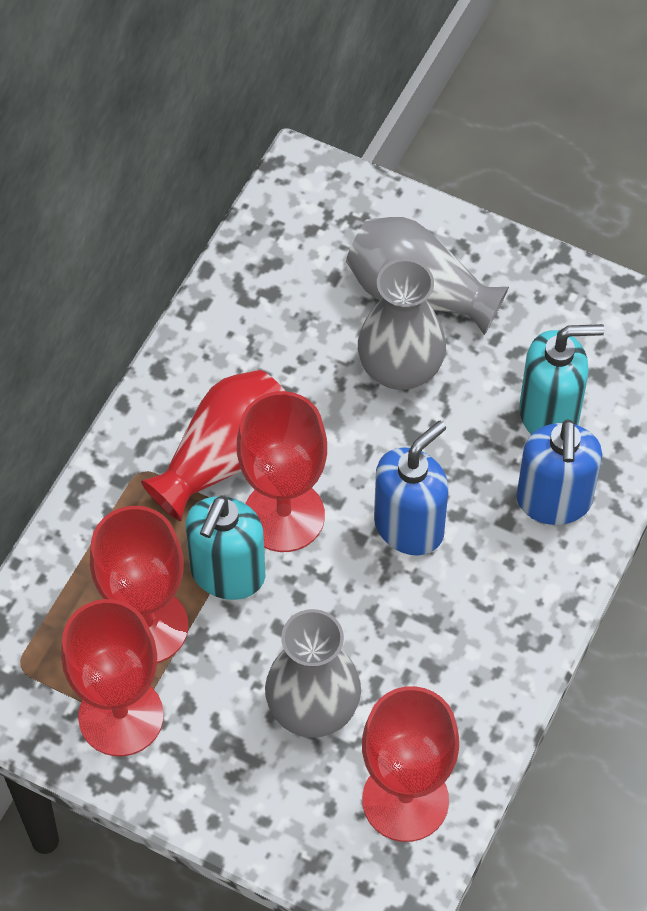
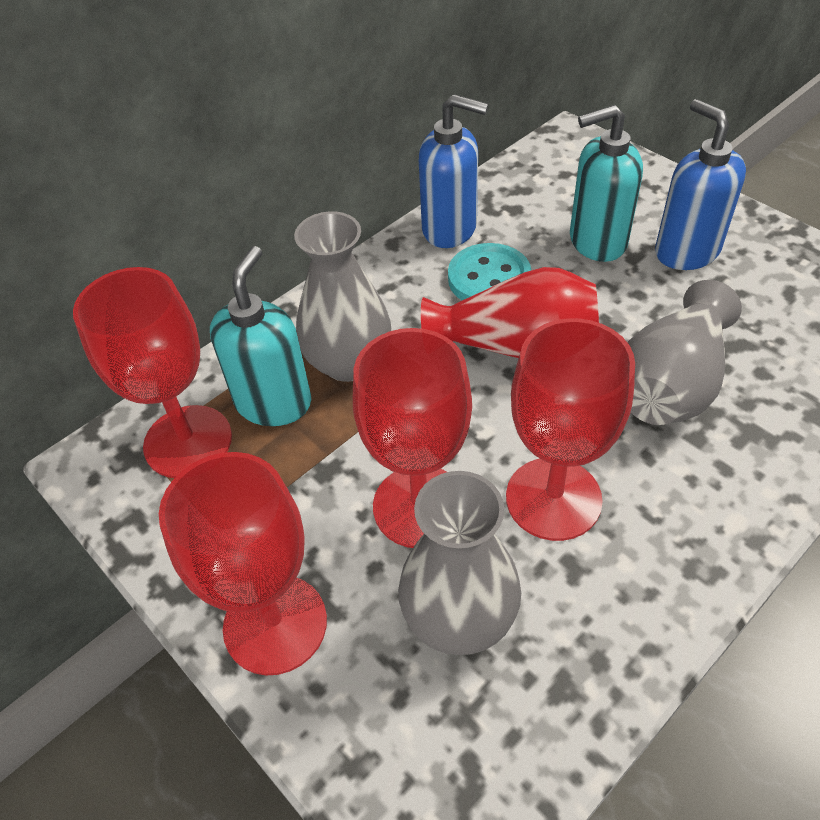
turquoise button: none = 0 -> [448,243,531,300] = 1

